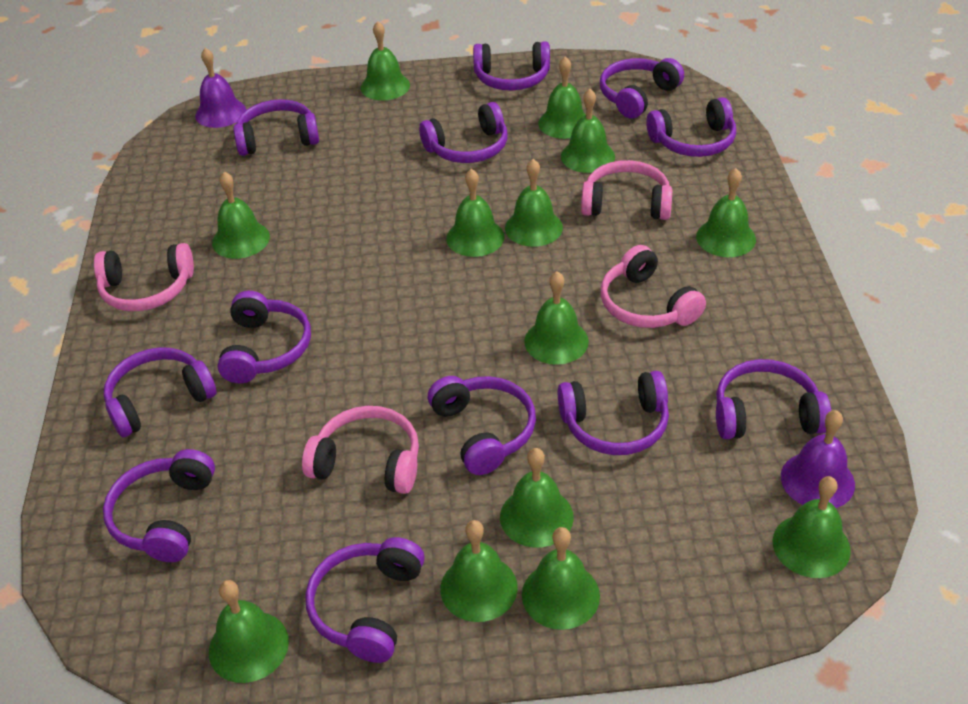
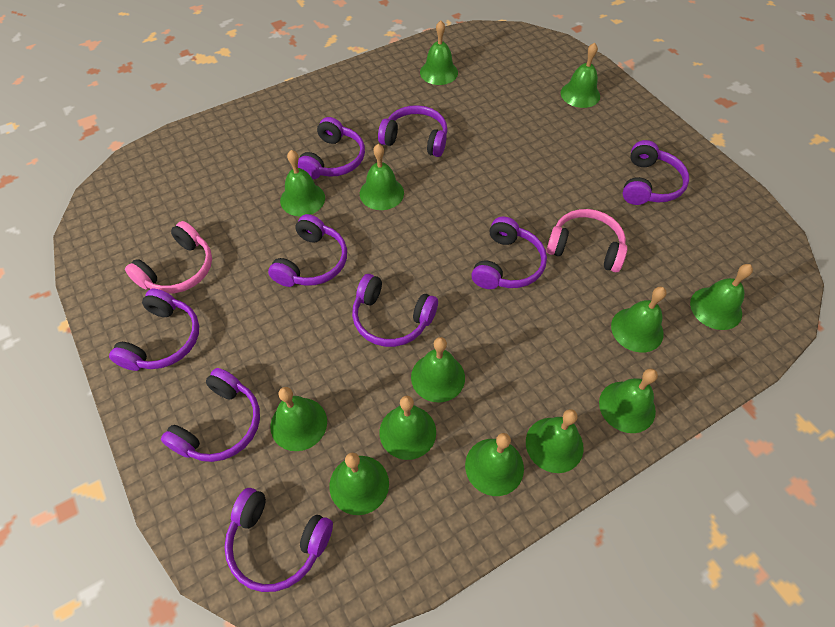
pink headphones: [94,243,194,311] [302,406,419,494] [581,160,672,220] [601,245,706,328] = 4 -> [125,221,212,294] [546,209,627,272] = 2
purple bell: [195,48,246,128] [781,410,855,508] = 2 -> none = 0
purple headphones: [103,449,215,562] [104,347,217,437] [217,291,311,384] [233,99,319,156] [305,537,425,663] [419,102,508,163] [428,376,536,475] [473,42,550,90] [558,371,669,455] [600,58,684,119] [646,97,736,157] [716,359,831,439] = 12 -> [109,289,199,371] [161,368,260,462] [224,488,333,592] [268,214,347,287] [298,117,365,179] [352,274,438,347] [378,105,447,157] [471,217,547,289] [622,140,689,205] = 9

